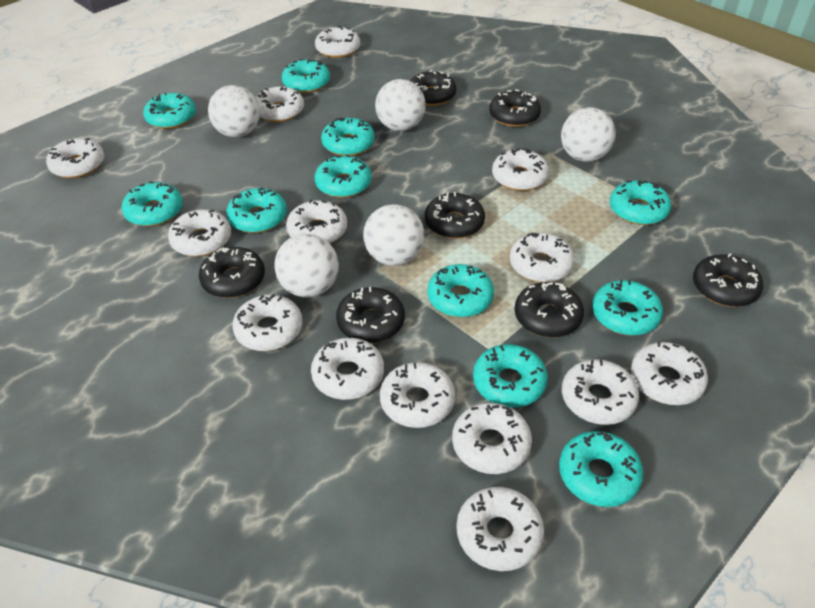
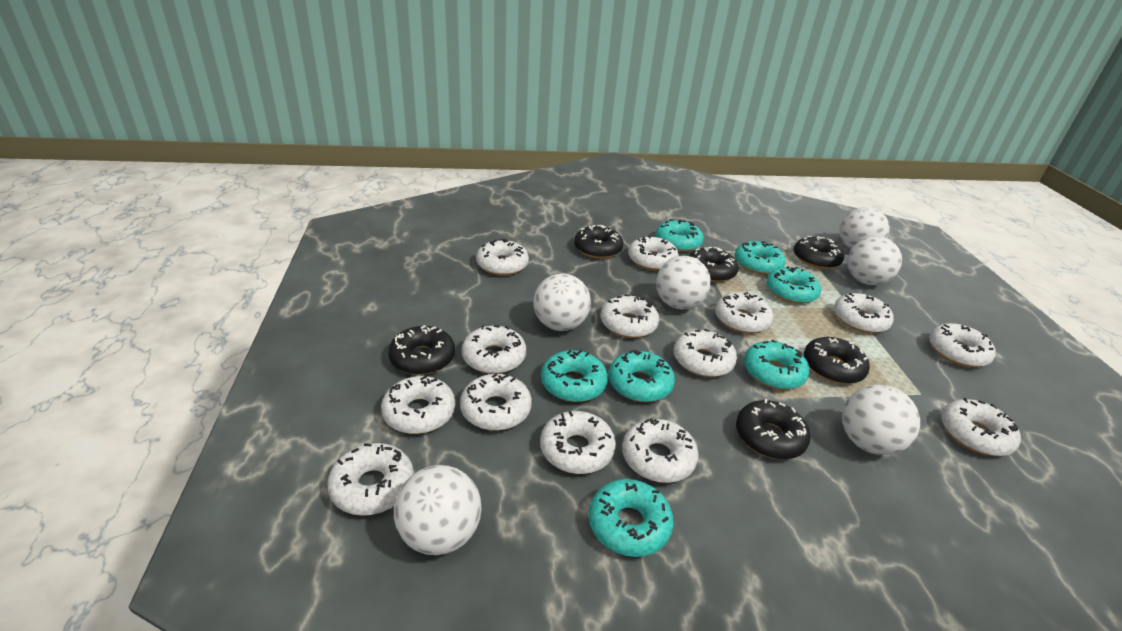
black donut: [199,247,265,298] [336,287,405,343] [410,70,457,106] [425,192,485,239] [489,89,541,127] [515,282,584,338] [693,253,763,307] = 7 -> [388,325,455,375] [574,225,623,259] [689,247,739,282] [736,399,810,460] [794,236,844,269] [804,337,870,384] = 6
turquoise donut: [122,181,183,226] [143,92,196,129] [226,188,287,233] [282,59,330,93] [315,155,372,198] [321,118,375,156] [427,264,494,317] [473,344,548,408] [559,431,643,507] [592,280,663,336] [610,180,671,225] = 11 -> [541,350,608,402] [589,479,674,557] [608,350,675,402] [656,219,704,252] [735,241,786,275] [744,340,810,389] [766,266,821,304] = 7
white ball: [208,85,260,137] [274,234,339,297] [363,204,424,266] [375,79,426,131] [561,107,616,162] = 5 -> [394,465,481,555] [533,273,591,331] [656,256,711,310] [840,207,890,249] [842,385,920,455] [847,236,902,285] = 6

